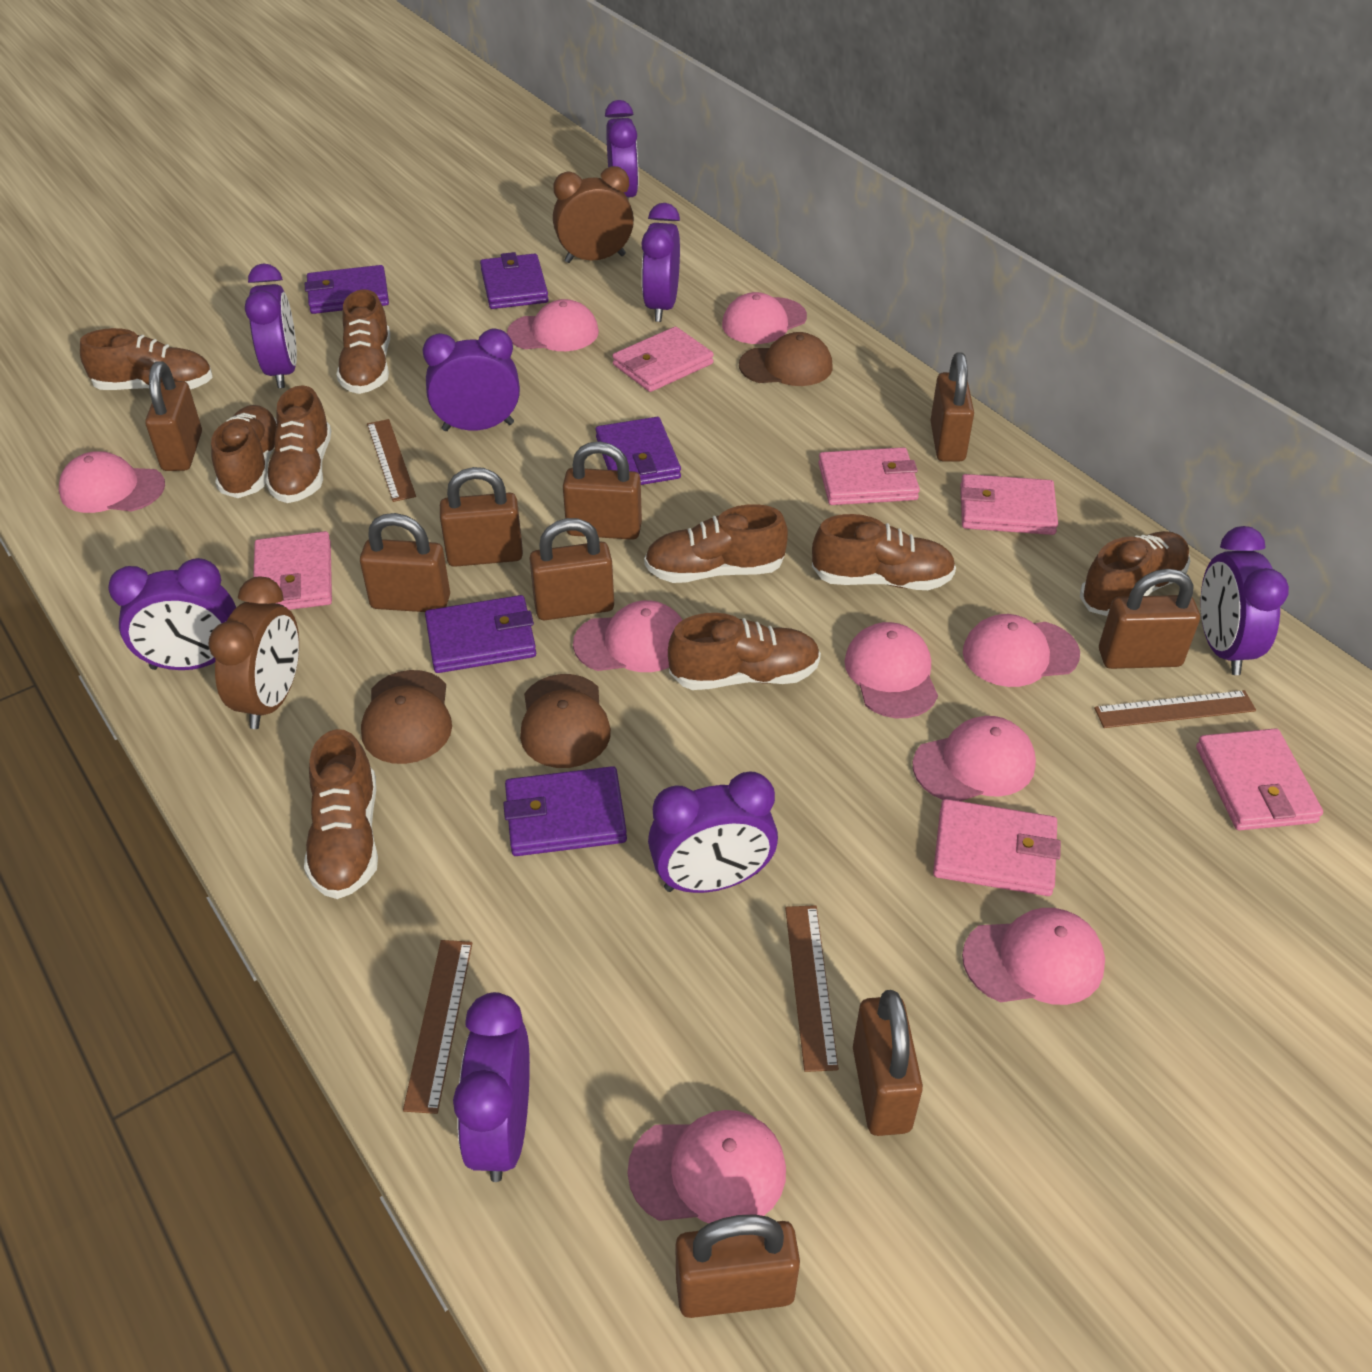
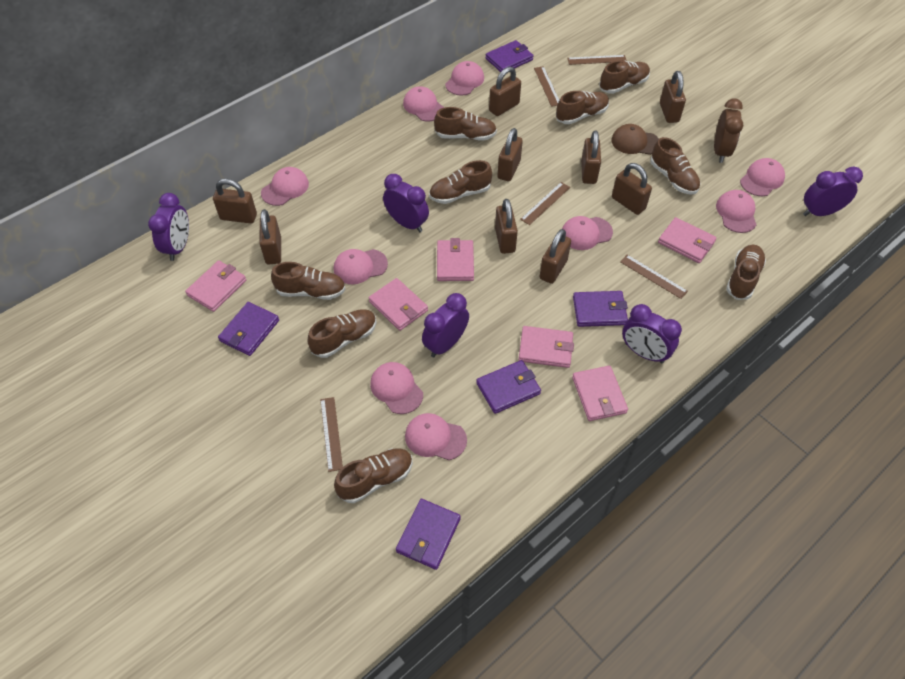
brown cap: [361,670,452,764] [520,674,611,768] [739,332,832,386] = 3 -> [611,124,659,155] = 1
brown clock: [208,577,299,729] [553,166,634,263] = 2 -> [714,98,743,163] = 1
brown ruler: [367,419,416,502] [403,940,472,1114] [785,905,839,1072] [1094,690,1256,728] = 4 -> [320,397,343,472] [520,182,570,225] [534,66,559,107] [568,55,627,65] [620,255,688,299] = 5
purple clock: [108,558,236,670] [245,264,297,388] [423,329,520,431] [453,992,530,1182] [605,100,639,198] [641,203,680,322] [648,772,778,893] [1201,526,1289,675] = 8 -> [148,193,189,261] [383,174,429,232] [422,293,469,358] [622,304,682,363] [803,166,863,216] = 5

